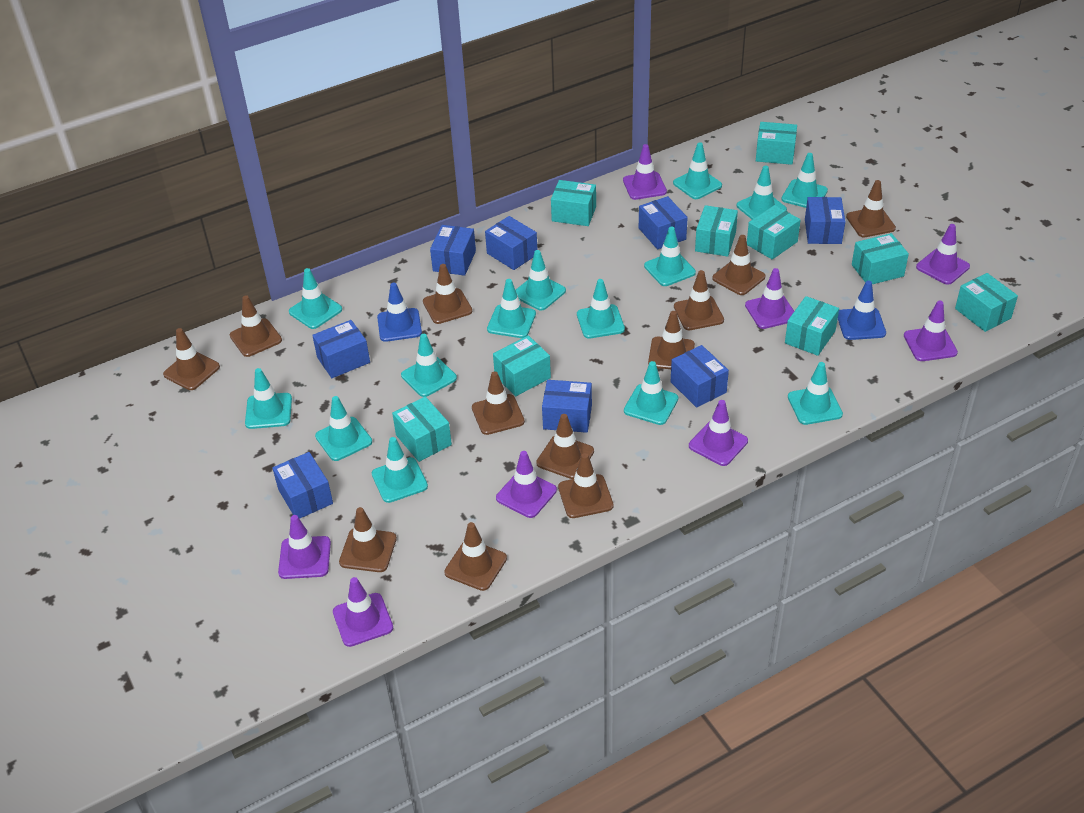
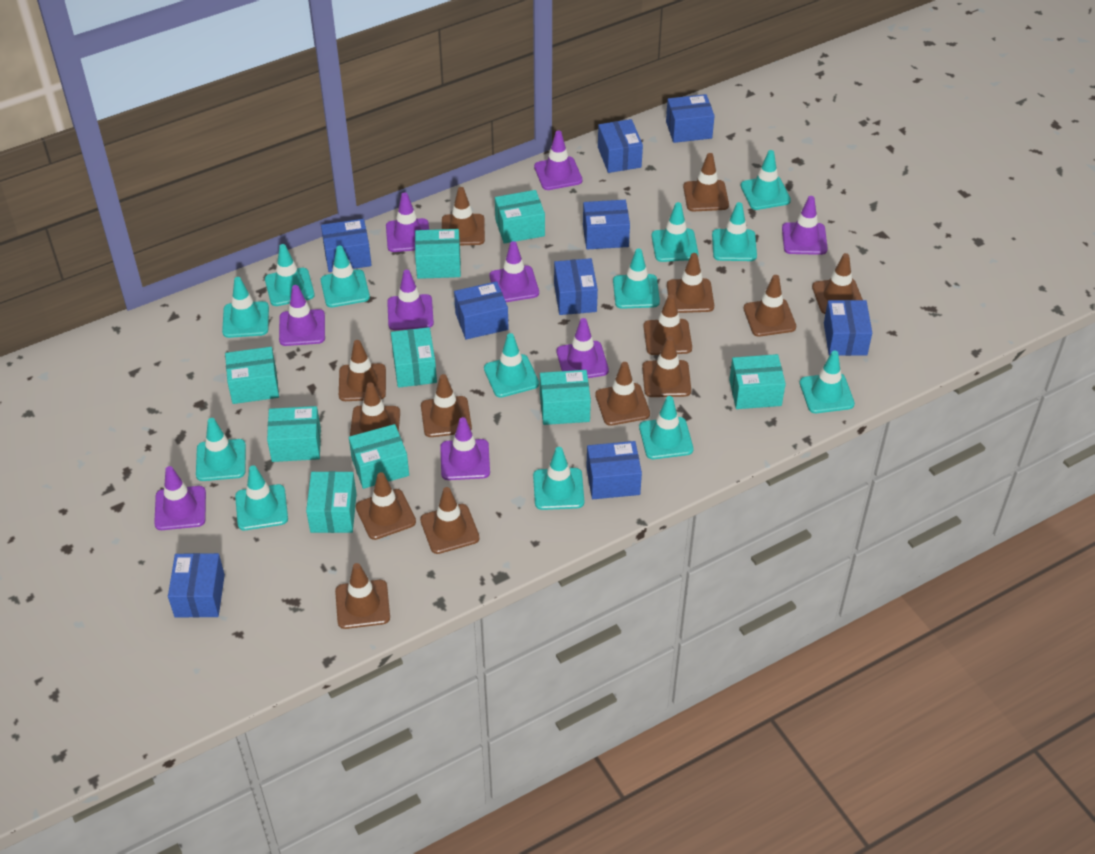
blue box: [272,452,333,519] [312,320,370,378] [430,225,476,276] [485,216,537,270] [542,380,592,433] [639,196,688,249] [671,345,729,408] [805,197,846,244] = 8 -> [168,553,225,618] [321,219,372,272] [454,281,509,339] [554,258,598,315] [583,200,630,249] [586,441,642,499] [598,119,643,173] [666,94,715,143] [824,300,872,356] = 9
blue traffic cone: [377,282,422,342] [838,281,886,340] = 2 -> none = 0
brown traffic cone: [163,328,220,390] [230,295,282,357] [339,507,397,572] [423,264,472,324] [444,522,507,591] [472,371,525,435] [536,414,594,479] [558,453,614,518] [648,311,695,369] [674,270,724,330] [712,235,765,295] [846,180,896,237] = 12 -> [335,563,390,629] [339,340,386,401] [350,382,400,436] [356,472,416,540] [420,487,480,554] [421,374,472,437] [442,187,485,245] [595,362,650,426] [642,336,691,397] [643,294,692,355] [667,253,714,313] [683,153,729,211] [744,275,796,337] [812,253,863,314] = 14
purple traffic cone: [278,515,331,579] [333,577,393,647] [496,451,557,518] [623,144,667,200] [689,400,748,466] [745,268,794,329] [904,300,958,361] [916,224,970,285] = 8 -> [154,466,206,530] [279,285,325,346] [386,192,429,252] [387,269,434,330] [440,417,490,480] [489,241,539,302] [534,130,583,190] [557,318,609,378] [782,196,828,255] = 9
turquoise traffic cone: [245,368,292,429] [289,268,342,329] [315,396,372,461] [372,437,428,503] [401,334,457,397] [487,279,536,338] [516,250,566,311] [577,279,625,339] [624,361,678,425] [644,227,696,286] [673,142,722,199] [737,166,787,220] [781,153,828,208] [788,362,843,425] = 14 -> [196,418,246,481] [222,277,269,338] [235,465,288,530] [265,244,315,306] [321,246,370,307] [484,333,539,398] [533,447,584,510] [613,248,660,309] [639,396,693,459] [651,202,699,262] [712,202,757,261] [741,150,791,210] [799,351,855,413] = 13

